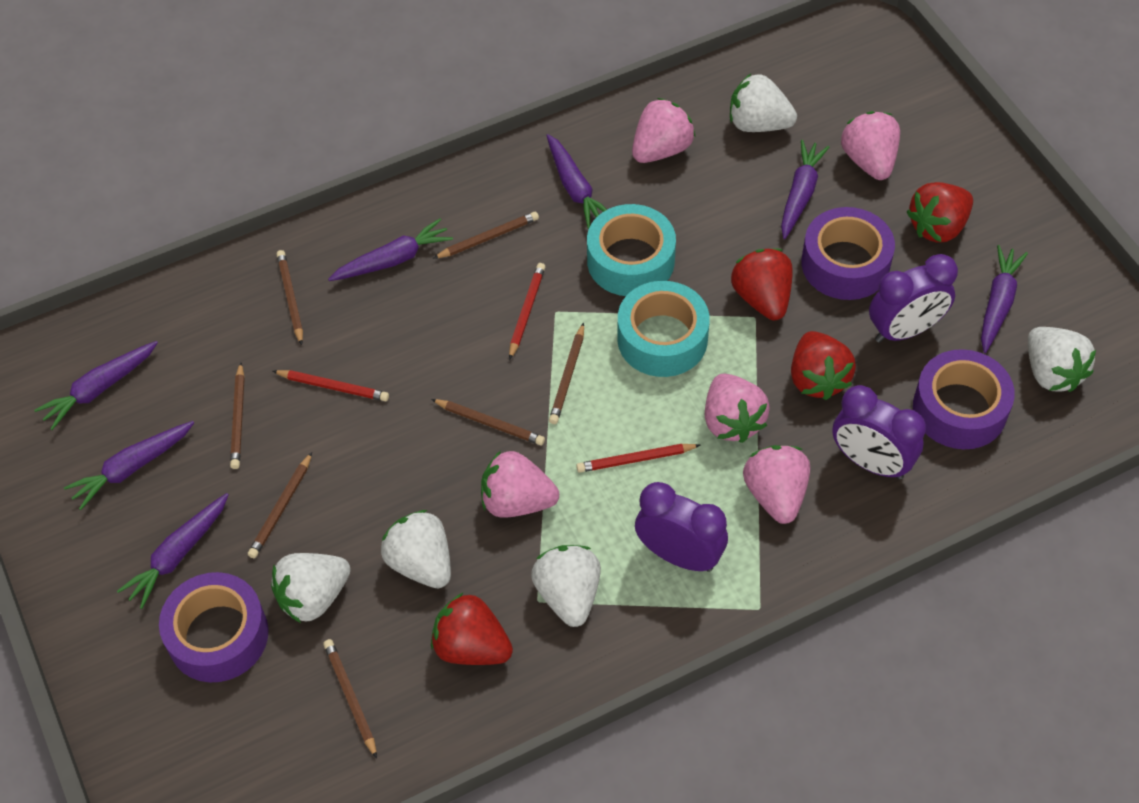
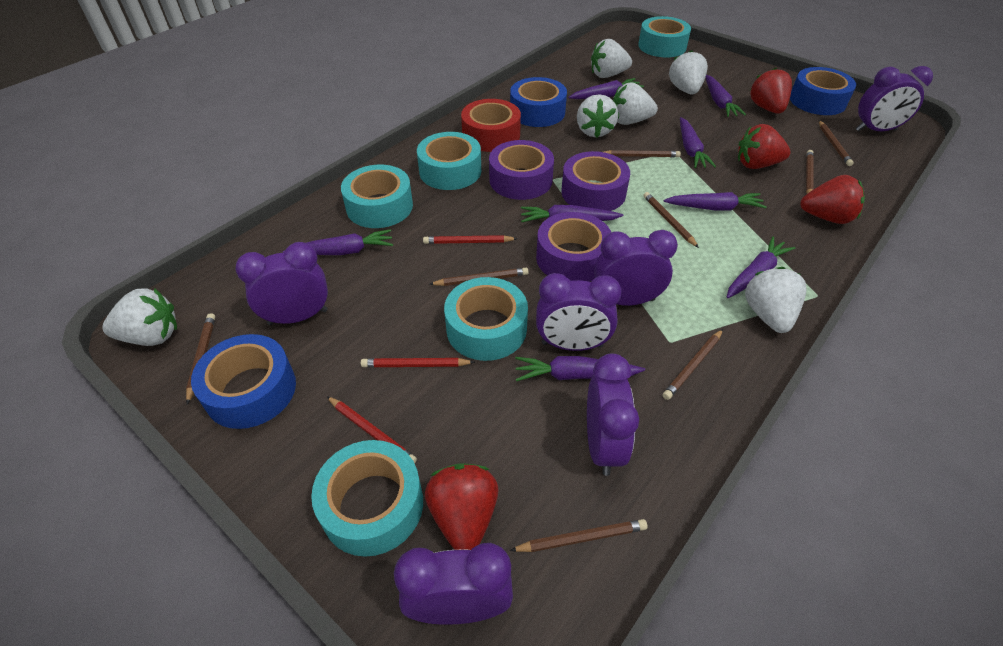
blue tape: none = 0 -> [191,334,296,429] [510,77,567,127] [790,67,856,115] = 3
brown pencil: [230,362,245,469] [248,452,312,558] [276,250,303,345] [323,639,377,758] [431,399,545,445] [433,212,539,259] [549,323,584,424] = 7 -> [186,313,215,405] [429,268,529,286] [510,519,647,552] [604,150,681,157] [643,192,699,248] [663,329,723,400] [806,150,814,194] [819,120,854,166] = 8
pink strawberry: [481,451,559,518] [632,98,695,163] [705,373,770,443] [743,445,810,524] [841,111,900,180] = 5 -> none = 0
purple carrot: [34,341,158,430] [64,421,194,510] [117,493,229,609] [328,218,453,281] [546,134,607,229] [781,140,829,239] [981,245,1028,353] = 7 -> [283,229,393,255] [515,356,645,381] [521,205,623,222] [568,78,644,99] [664,192,767,211] [680,117,716,168] [705,75,746,117] [727,236,795,298] = 8
purple clock: [635,482,728,572] [832,385,926,480] [869,254,958,343] = 3 -> [235,242,328,325] [394,543,513,625] [536,273,622,351] [587,354,639,476] [594,230,678,306] [856,66,933,132] = 6
red tape: none = 0 -> [461,99,521,152] = 1
turquoise tape: [587,204,676,296] [617,281,710,377] = 2 -> [311,440,423,557] [341,165,413,228] [417,132,481,190] [444,277,528,361] [638,16,691,57] = 5
white strawberry: [271,553,351,623] [381,510,451,589] [531,545,601,627] [730,73,797,132] [1028,327,1096,392] = 5 -> [102,288,177,346] [577,94,618,138] [591,39,632,78] [613,83,658,125] [669,50,708,95] [745,267,806,333] = 6

